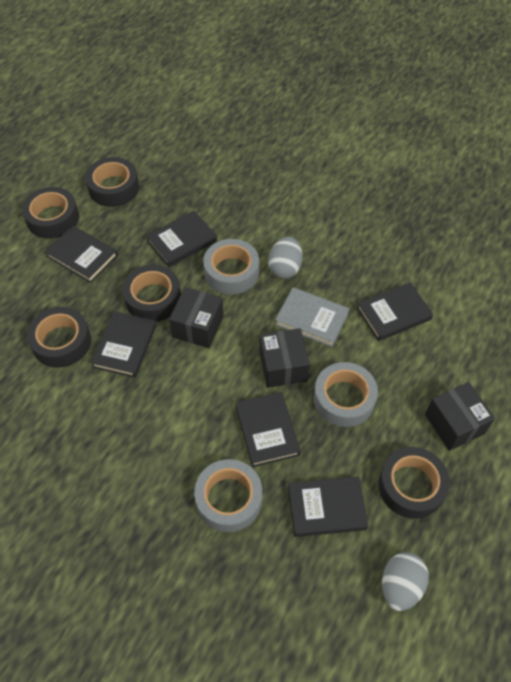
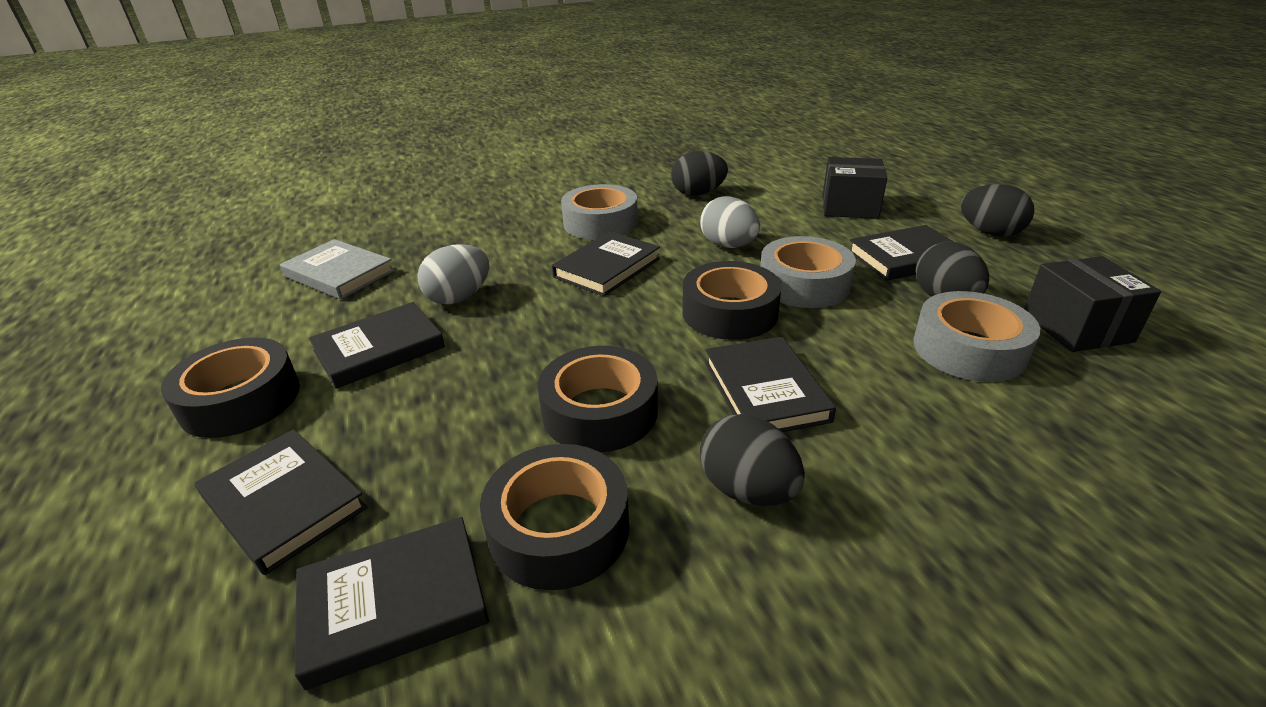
black box: [169,287,224,348] [259,328,310,388] [425,382,495,451] = 3 -> [822,157,887,219] [1024,256,1161,352] = 2
black egg: none = 0 -> [671,151,728,196] [700,414,805,506] [915,242,989,297] [961,184,1034,237] = 4
black tape: [22,187,79,239] [27,307,91,368] [85,157,139,207] [122,265,181,322] [378,447,450,519] = 5 -> [161,337,300,438] [480,444,629,590] [538,346,658,452] [682,261,782,340] = 4

